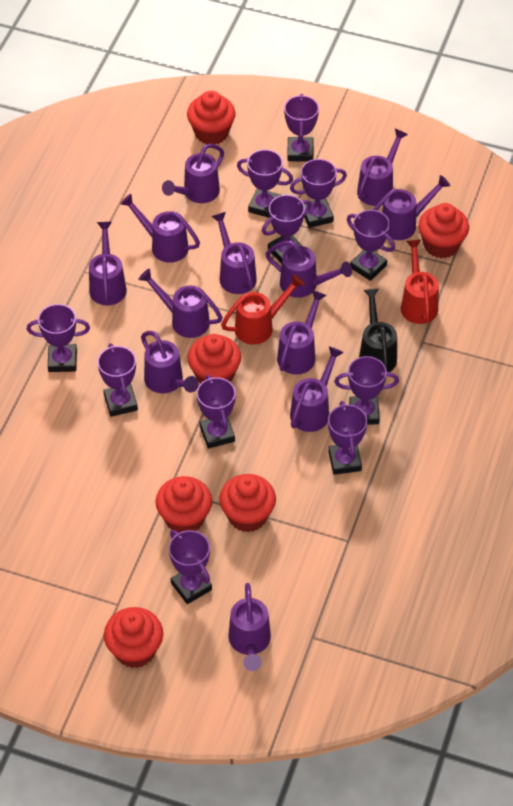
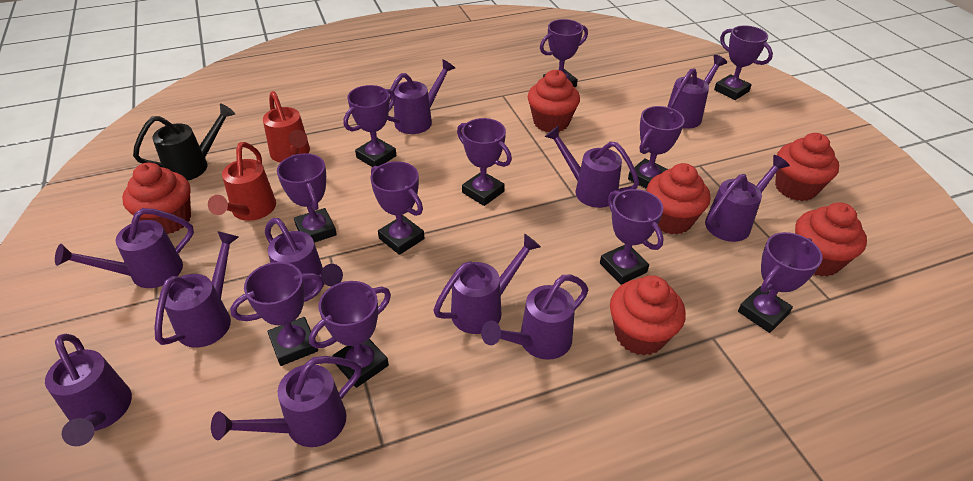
purple watering can: [89,222,127,305] [120,194,200,263] [138,269,223,338] [141,331,199,393] [162,144,224,203] [211,212,257,294] [228,583,271,671] [266,240,352,298] [277,290,327,375] [290,346,344,432] [357,129,408,206] [373,175,450,240] = 12 -> [45,334,132,446] [55,208,194,288] [154,231,239,348] [211,356,362,447] [265,218,343,296] [387,59,455,134] [433,234,541,334] [481,275,588,360] [545,126,639,208] [667,55,727,129] [705,155,790,242] = 11

